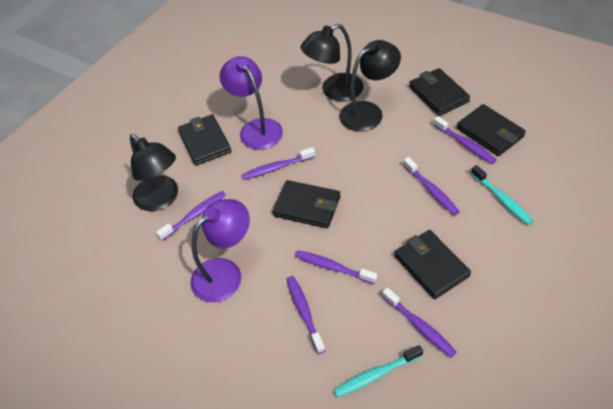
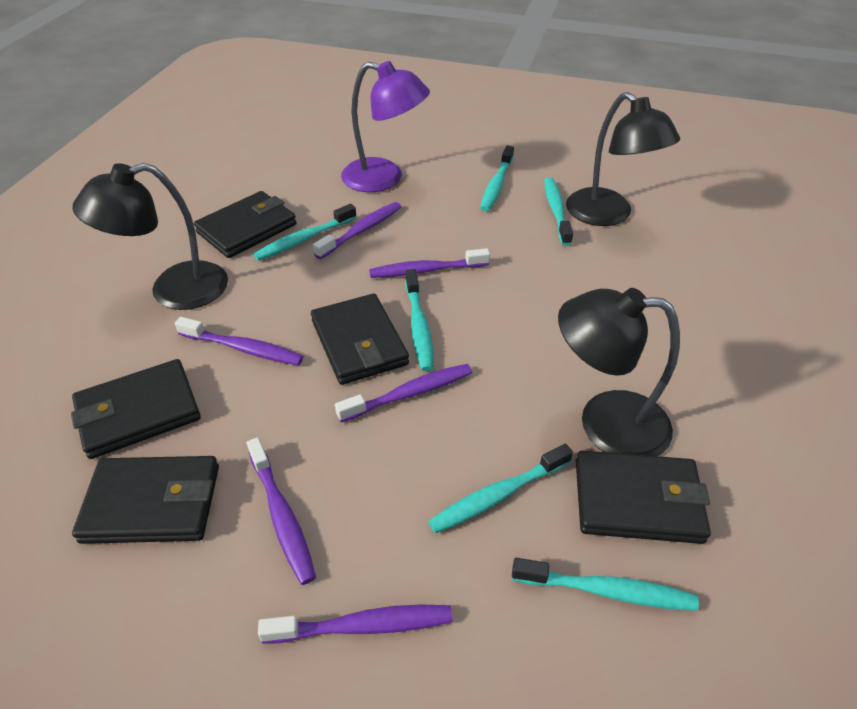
purple lamp: [191,199,250,302] [220,56,283,149] = 2 -> [341,61,430,192] = 1
purple toothbrush: [156,191,226,241] [242,147,315,180] [287,276,325,354] [295,250,377,284] [382,288,456,357] [403,157,460,215] [433,116,496,164] = 7 -> [175,317,303,365] [247,437,316,585] [258,605,453,644] [313,202,401,259] [335,364,472,422] [369,248,490,278] = 6
turquoise toothbrush: [334,345,423,398] [471,165,533,225] = 2 -> [253,204,357,261] [405,269,434,371] [428,444,573,533] [480,145,514,211] [512,558,699,611] [544,178,573,246] = 6

